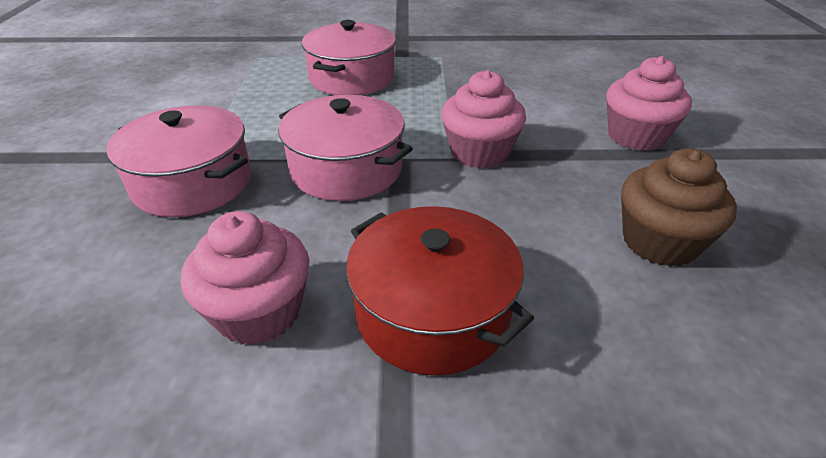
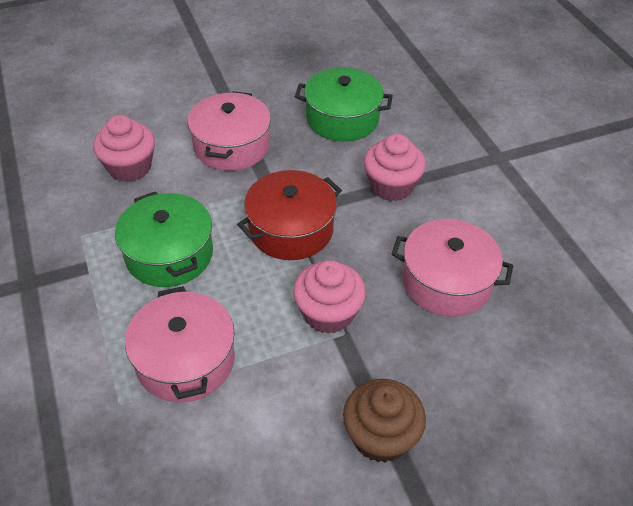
green pot: none = 0 -> [115,191,213,287] [295,67,393,142] = 2

